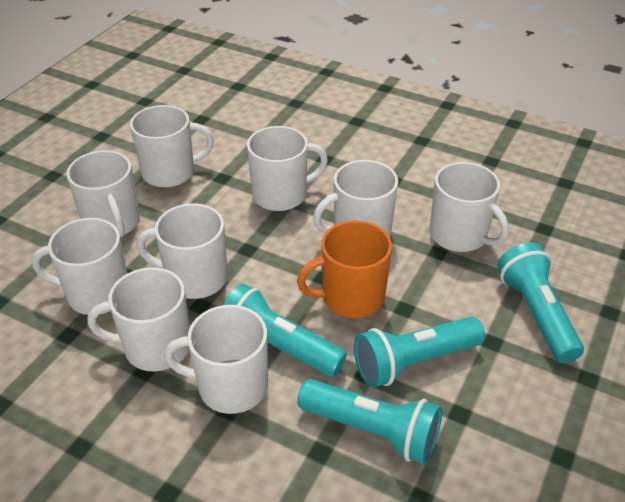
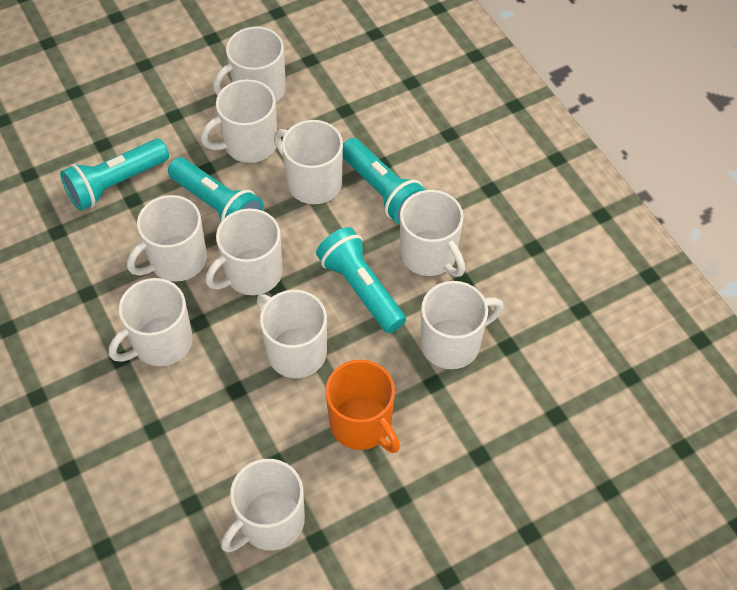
white mug: [32,218,127,315] [66,150,140,237] [88,267,190,371] [130,105,214,188] [136,203,228,299] [164,305,268,414] [247,126,328,211] [313,160,398,237] [430,162,509,252] = 9 -> [109,278,193,367] [127,195,207,282] [201,79,277,163] [205,208,283,295] [213,27,286,103] [221,459,305,552] [257,290,327,378] [274,120,343,204] [400,190,465,277] [421,281,504,369] = 10

